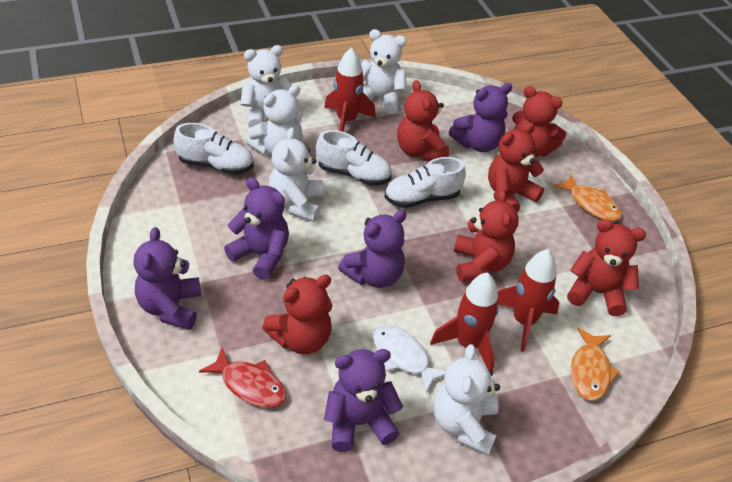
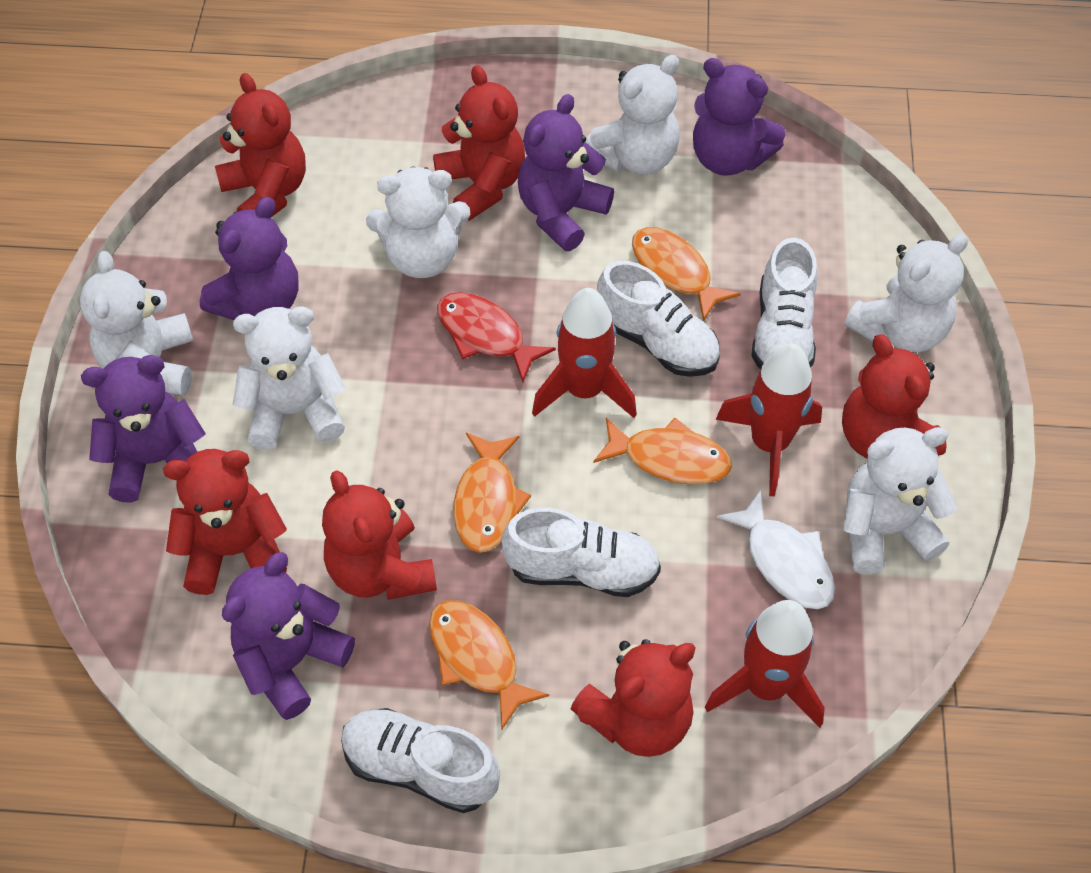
orange fish: [553,174,622,221] [571,327,620,401] = 2 -> [429,600,549,729] [453,433,531,553] [593,417,732,484] [632,227,741,322] = 4
white shoe: [173,123,253,175] [316,130,392,186] [385,157,466,208] = 3 -> [341,708,500,813] [502,508,661,597] [597,261,720,377] [752,238,818,370] = 4
white teddy bear: [241,45,292,128] [246,85,303,156] [269,127,324,222] [361,29,407,114] [434,344,500,455] = 5 -> [80,251,194,396] [233,306,346,450] [366,167,471,278] [585,55,680,175] [843,427,957,574] [845,233,969,352] = 6

